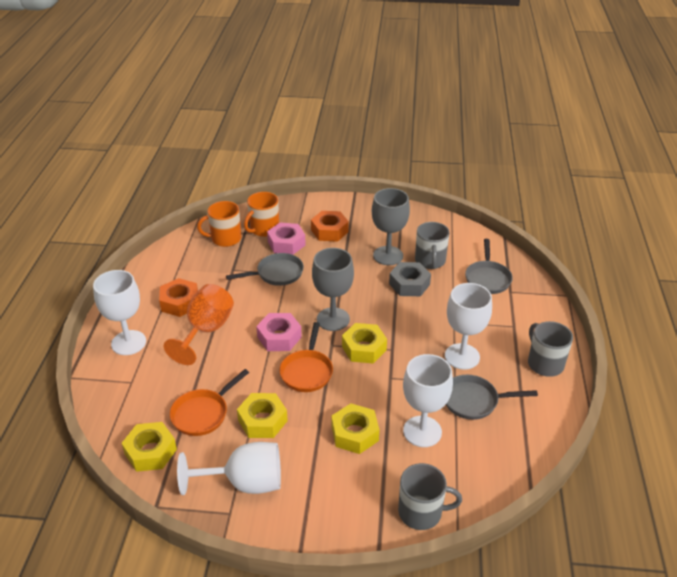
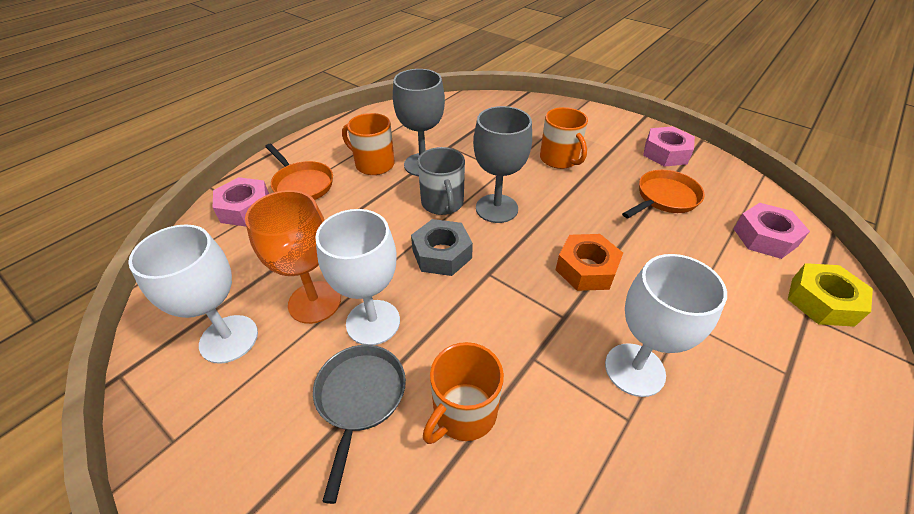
grey mug: [398,463,462,530] [415,222,449,269] [528,321,573,377] = 3 -> [417,147,465,215] = 1
grey pan: [226,253,304,286] [446,375,538,420] [465,239,513,294] = 3 -> [313,345,406,504] = 1
orange mug: [197,201,242,247] [244,192,279,237] = 2 -> [342,113,395,175] [423,342,504,444] [540,107,588,169] = 3
orange nut: [159,278,198,317] [311,211,349,242] = 2 -> [556,234,623,291] = 1
pink nut: [256,313,302,351] [267,222,306,255] = 2 -> [213,177,269,227] [643,126,695,167] [733,203,810,259] = 3
white goblet: [93,270,146,355] [177,442,281,495] [403,354,453,447] [445,283,492,370] = 4 -> [128,224,258,364] [315,209,400,345] [605,254,727,397] = 3
yellow nut: [122,422,177,472] [237,393,288,438] [331,403,379,454] [342,323,387,364] = 4 -> [788,263,873,327] = 1

